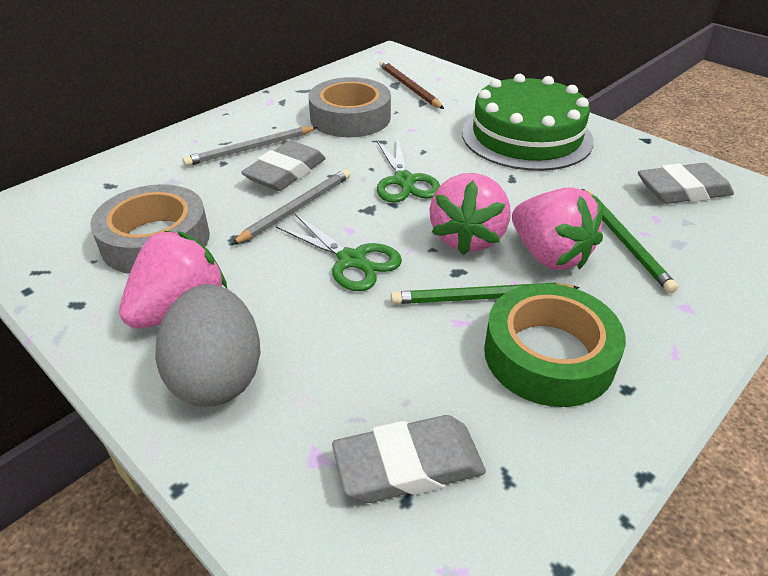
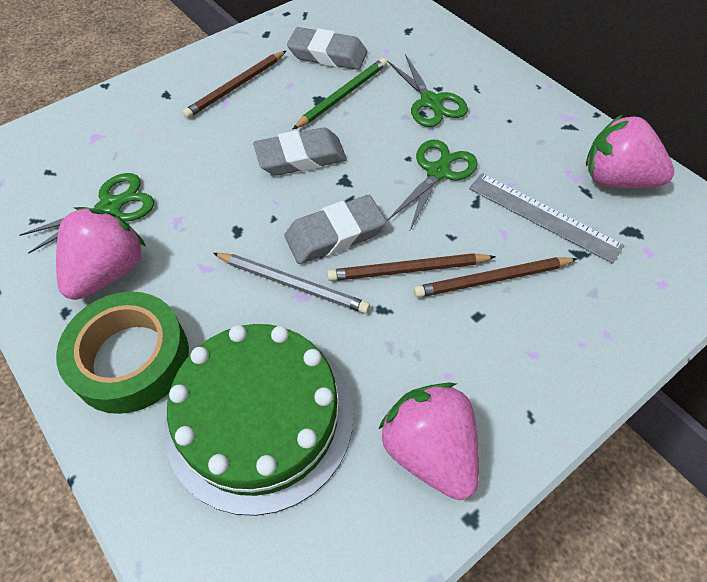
brown pencil: [379,60,444,109] = 1 -> [182,50,287,119] [327,253,496,281] [414,257,577,298] = 3
green pencil: [391,283,580,304] [582,189,678,293] = 2 -> [292,58,387,130] = 1
green scissors: [276,214,402,291] [376,137,440,203] = 2 -> [19,173,154,254] [387,54,468,127] [388,140,478,232] = 3
grey egg: [155,284,261,407] = 1 -> none = 0
grey pencil: [183,127,317,166] [231,169,351,245] = 2 -> [213,253,370,314] = 1
grey ruler: none = 0 -> [469,173,624,264] = 1
grey tape: [91,184,210,274] [308,77,391,137] = 2 -> none = 0

